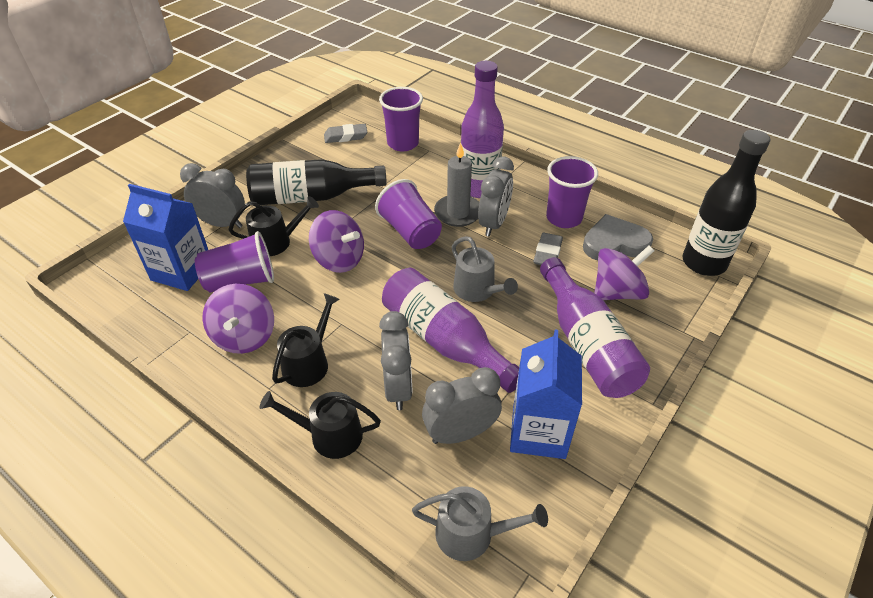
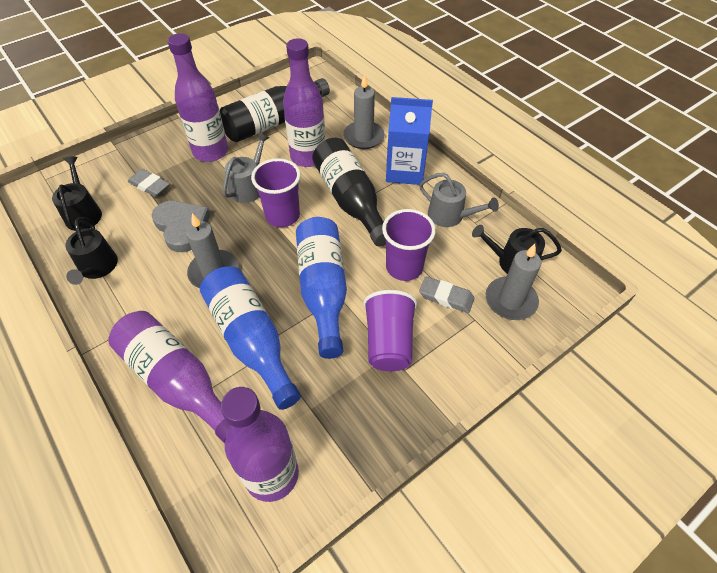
blue bottle: none = 0 -> [200,266,301,410] [296,217,347,359] = 2
blue carton: [123,184,208,291] [510,330,582,459] = 2 -> [386,97,433,185] = 1
grey candle: [434,142,479,227] = 1 -> [186,213,239,288] [343,74,385,149] [485,244,541,320] = 3
grey clock: [180,163,245,228] [379,311,413,410] [422,367,502,444] [478,157,514,237] = 4 -> none = 0
purple bottle: [382,268,519,393] [461,61,504,198] [540,257,650,398] = 3 -> [108,311,230,443] [168,33,228,162] [221,387,299,502] [283,38,326,167] = 4
purple cup: [195,231,274,293] [375,179,442,249] [379,87,423,151] [546,156,598,228] = 4 -> [251,158,301,227] [363,290,417,371] [382,209,436,281] = 3
purple spinning top: [203,284,274,354] [309,210,364,273] [594,246,654,300] = 3 -> none = 0

